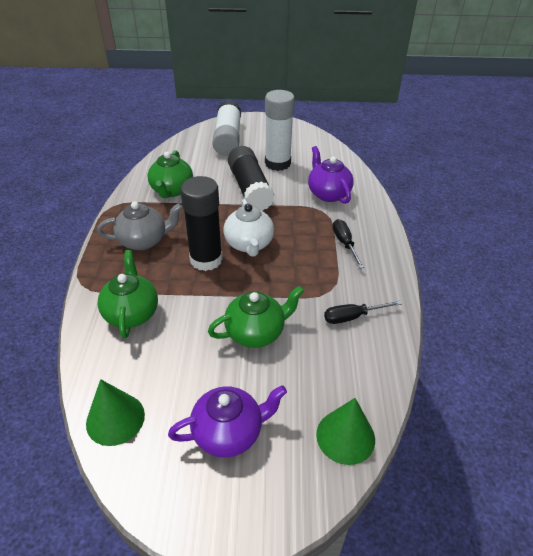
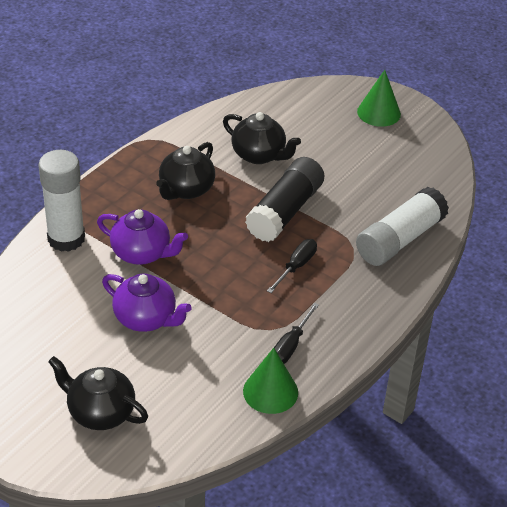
black glue stick: [180,176,223,271] [228,146,275,211] = 2 -> [245,157,324,242] = 1
black teapot: none = 0 -> [48,356,148,430] [156,142,215,200] [223,112,301,164] = 3
green teapot: [98,250,158,338] [148,150,193,198] [208,286,304,348] = 3 -> none = 0
grey teapot: [97,201,183,250] = 1 -> none = 0
white teapot: [223,199,274,257] = 1 -> none = 0

